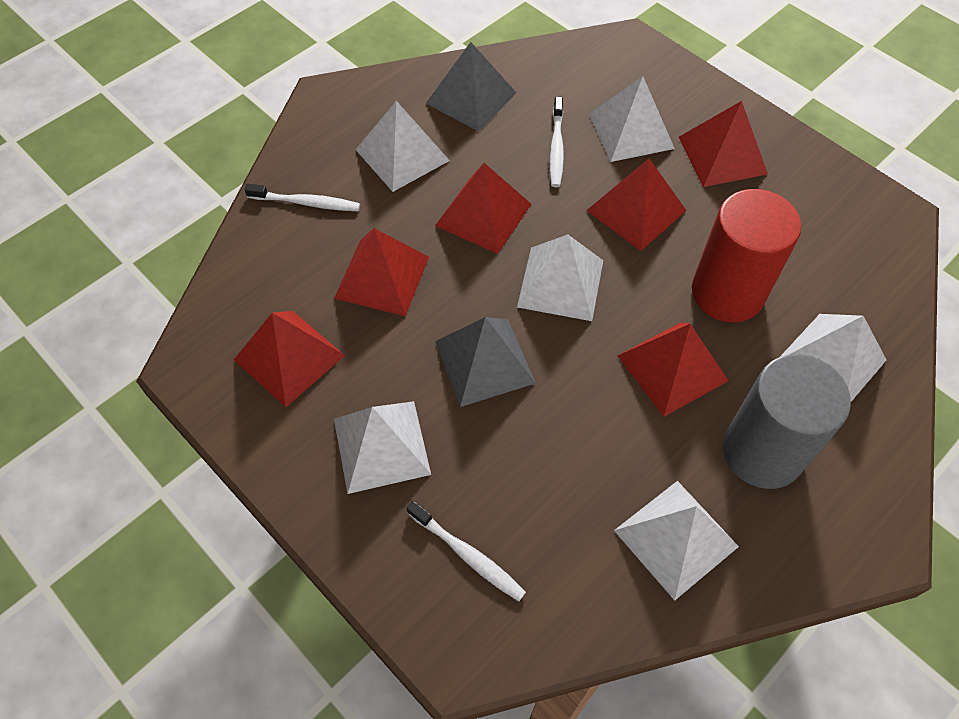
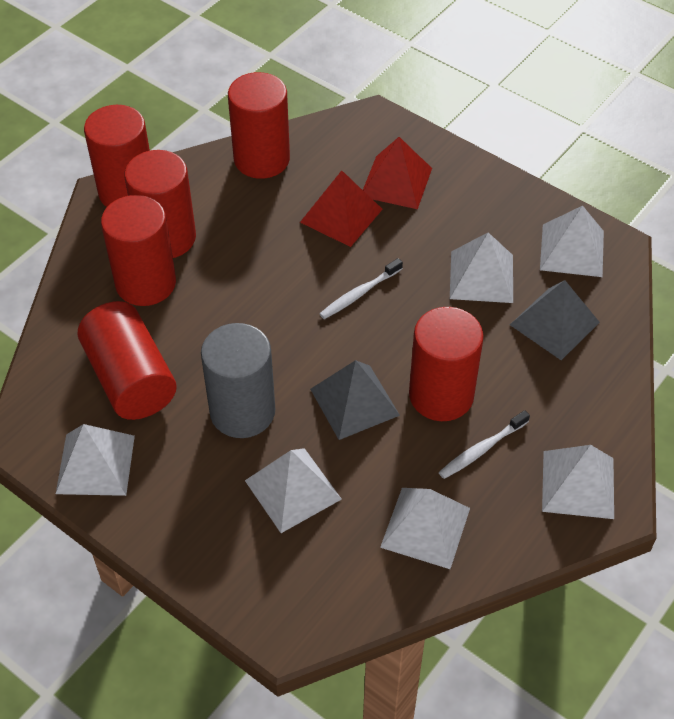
red cylinder: [692,189,801,323] = 1 -> [78,301,177,420] [84,105,150,207] [101,195,176,306] [124,150,196,258] [228,72,290,179] [409,307,484,421] = 6
red pyramid: [234,311,345,407] [334,228,429,316] [435,163,531,254] [586,158,687,251] [618,322,728,417] [679,101,768,187] = 6 -> [300,170,383,247] [363,137,432,209] = 2
white toothbrush: [244,184,360,211] [407,501,526,601] [549,97,564,187] = 3 -> [319,258,403,319] [439,410,530,479] = 2

